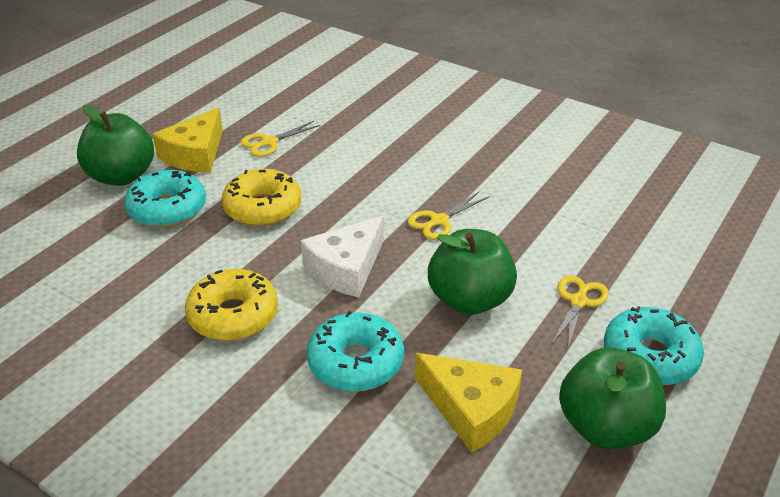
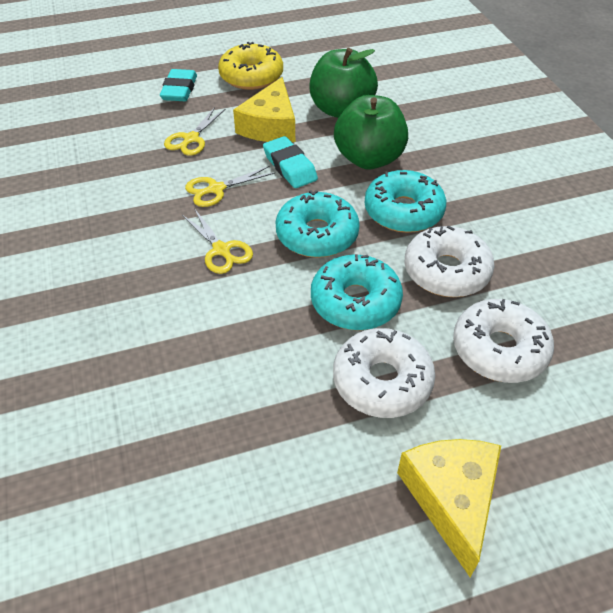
green apple: [77,105,154,186] [428,229,517,315] [559,347,666,449] = 3 -> [310,48,378,118] [334,95,408,169] = 2
turquoise eraser: none = 0 -> [160,69,197,101] [263,136,318,188] = 2
white cheese: [301,216,384,298] = 1 -> none = 0
white donut: none = 0 -> [333,328,435,418] [405,225,495,297] [453,299,554,383] = 3
yellow donut: [185,269,278,341] [222,169,301,226] = 2 -> [218,42,283,90] = 1

